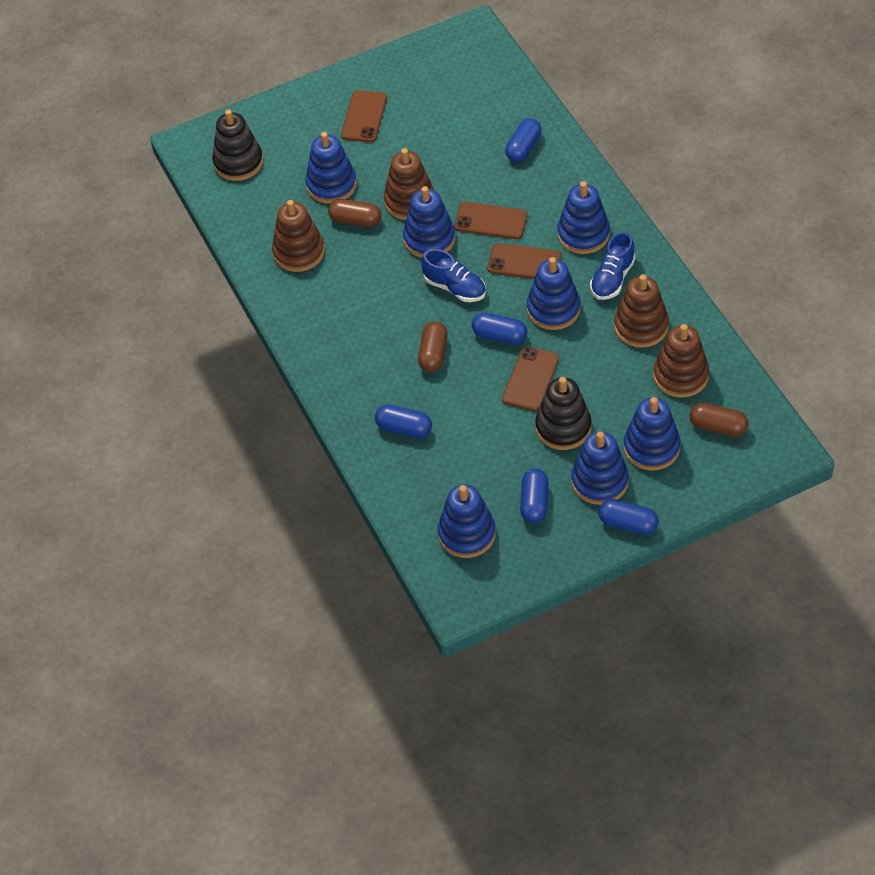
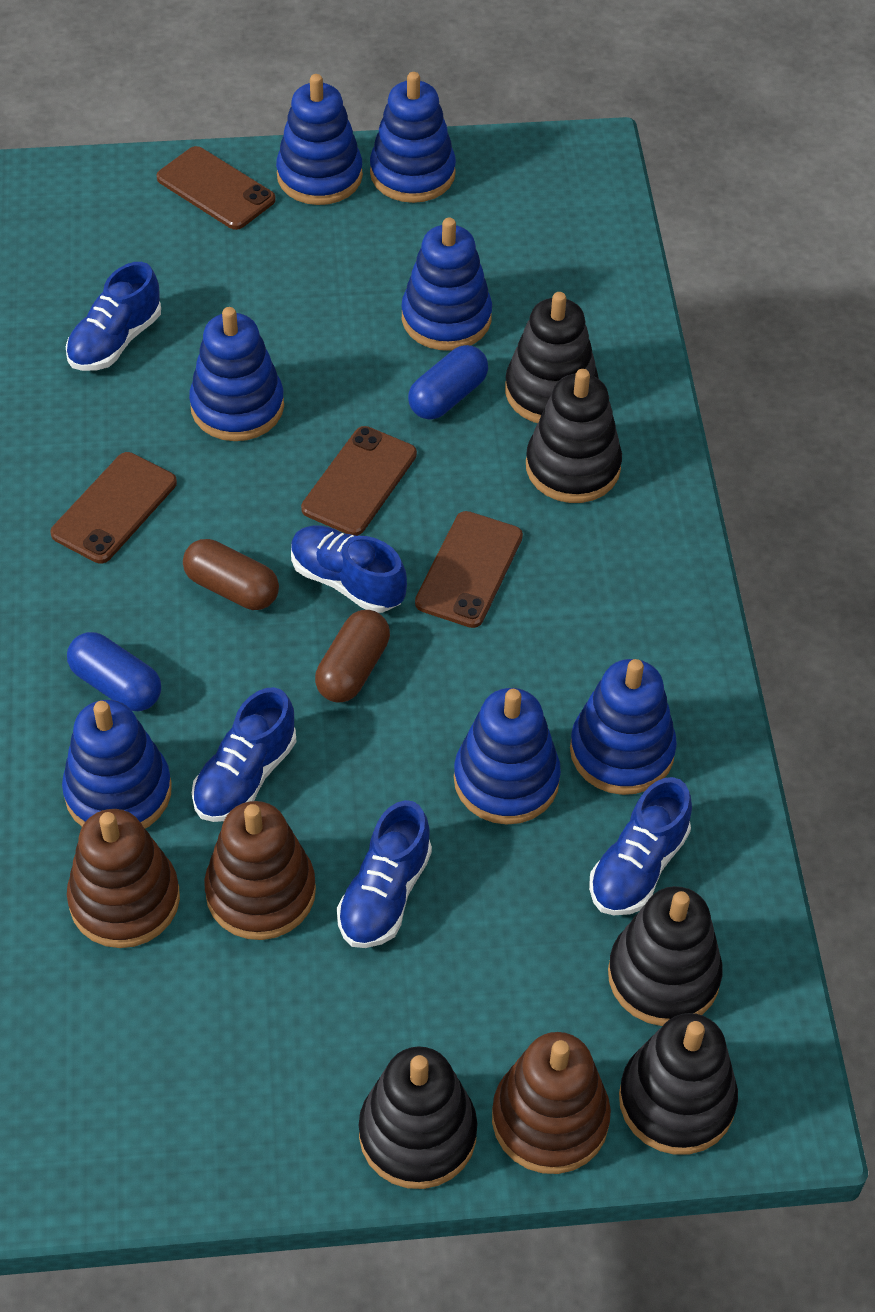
black stacking toy: [212,110,263,181] [535,377,592,450] = 2 -> [359,1046,478,1189] [505,292,599,423] [526,369,622,503] [608,886,723,1026] [619,1013,738,1155] = 5
blue capsule: [375,404,432,438] [472,312,527,345] [505,118,542,162] [520,468,548,524] [598,499,659,535] = 5 -> [67,632,161,711] [408,345,488,420] = 2
blue shoe: [421,249,486,302] [590,232,635,300] = 2 -> [66,262,161,371] [192,687,296,822] [291,525,407,613] [337,800,432,948] [589,777,692,915] = 5
brown capsule: [328,199,382,227] [418,321,448,372] [689,403,749,437] = 3 -> [183,539,279,610] [315,610,390,702] = 2
brown stacking toy: [272,200,325,272] [384,148,434,220] [614,274,669,348] [653,324,709,398] = 4 -> [67,809,180,948] [204,801,316,940] [492,1032,611,1174] = 3

